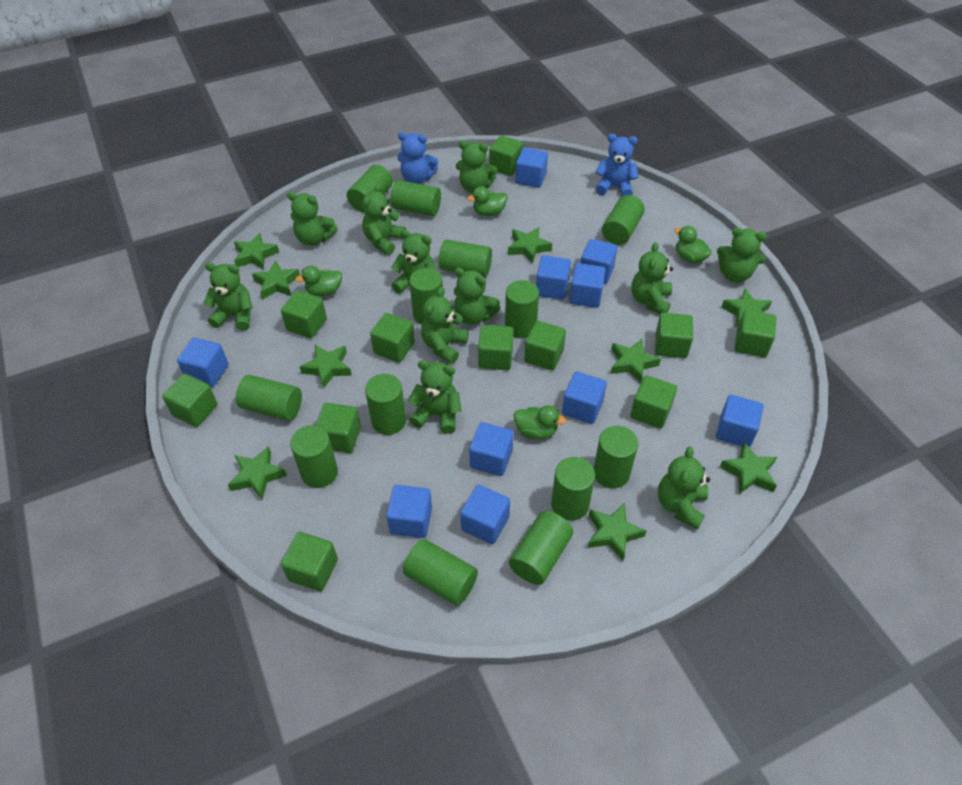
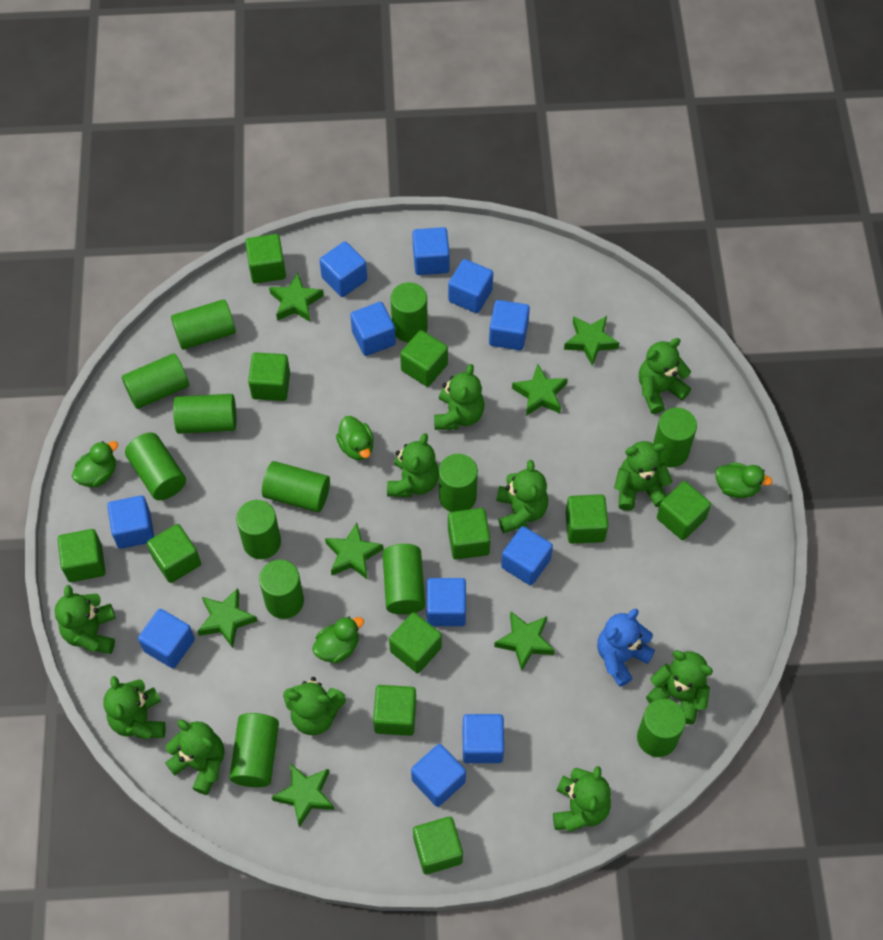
blue cube: [177,338,228,387] [386,485,432,538] [460,485,510,544] [469,422,513,476] [516,148,548,188] [536,255,571,300] [562,371,607,424] [569,263,606,308] [581,239,617,284] [716,395,764,448] = 10 -> [107,495,154,549] [138,609,195,668] [320,241,367,297] [350,302,396,356] [411,744,466,807] [412,227,450,275] [427,578,466,626] [448,259,493,313] [463,714,504,763] [489,300,530,350] [501,526,553,585] = 11
blue teddy bear: [397,132,438,184] [596,134,638,196] = 2 -> [597,609,655,687] = 1
green star: [228,446,287,500] [234,233,279,270] [252,260,300,299] [300,345,352,389] [508,227,552,264] [588,503,646,561] [611,339,661,384] [720,442,777,494] [722,289,772,328] = 9 -> [197,588,257,648] [269,273,324,322] [272,763,334,828] [325,523,383,580] [494,611,555,672] [512,364,567,416] [564,316,619,366] = 7

